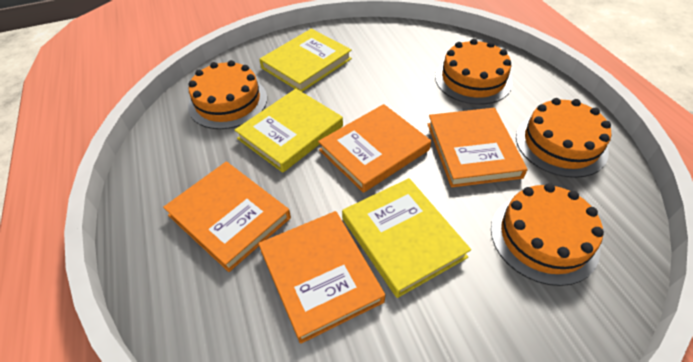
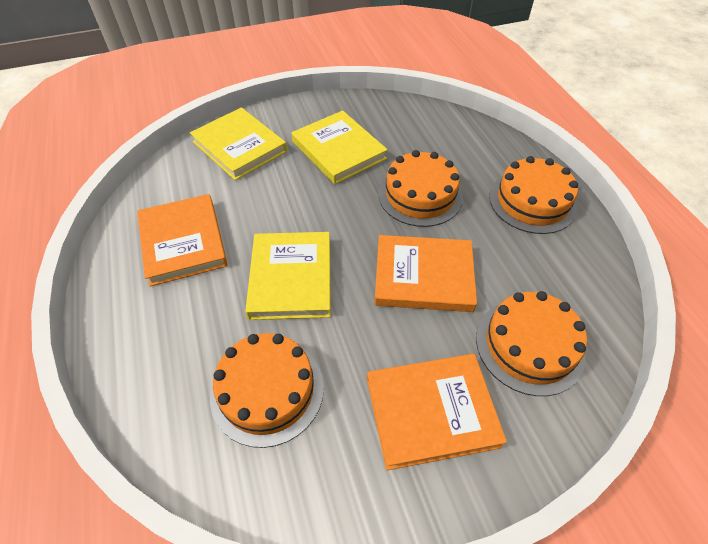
orange book: [163,162,291,272] [258,211,385,344] [318,104,431,193] [428,108,528,188] = 4 -> [137,194,228,287] [367,354,507,470] [374,235,477,312] = 3

